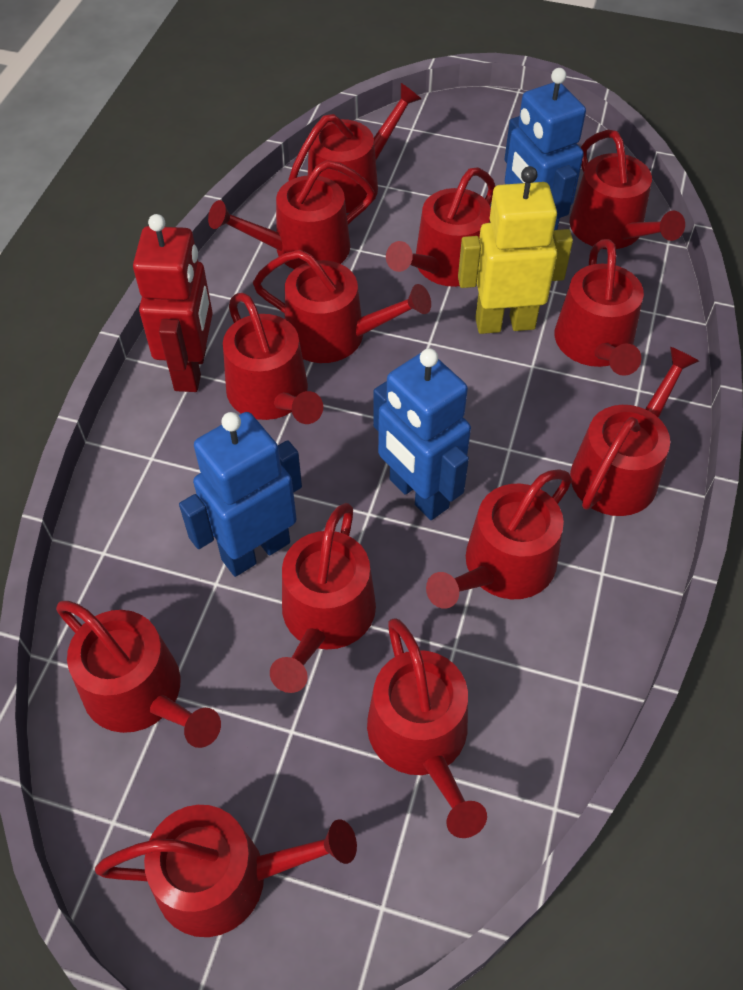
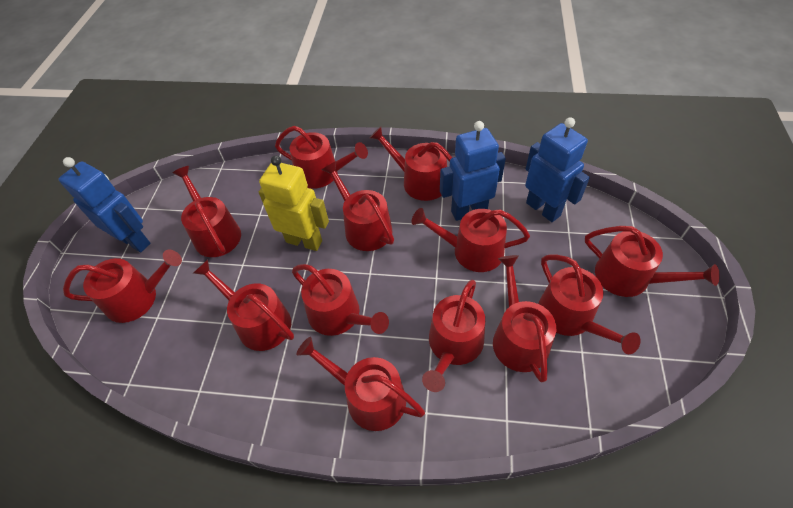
red robot: [133,214,213,392] = 1 -> none = 0

